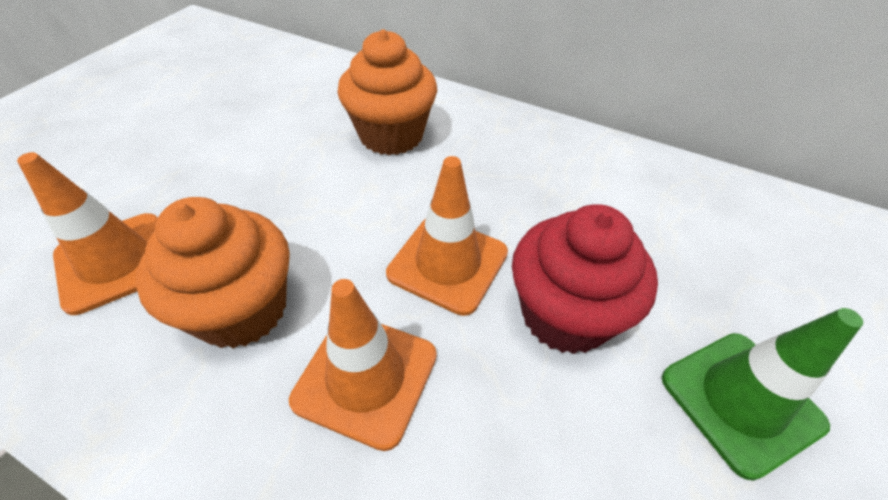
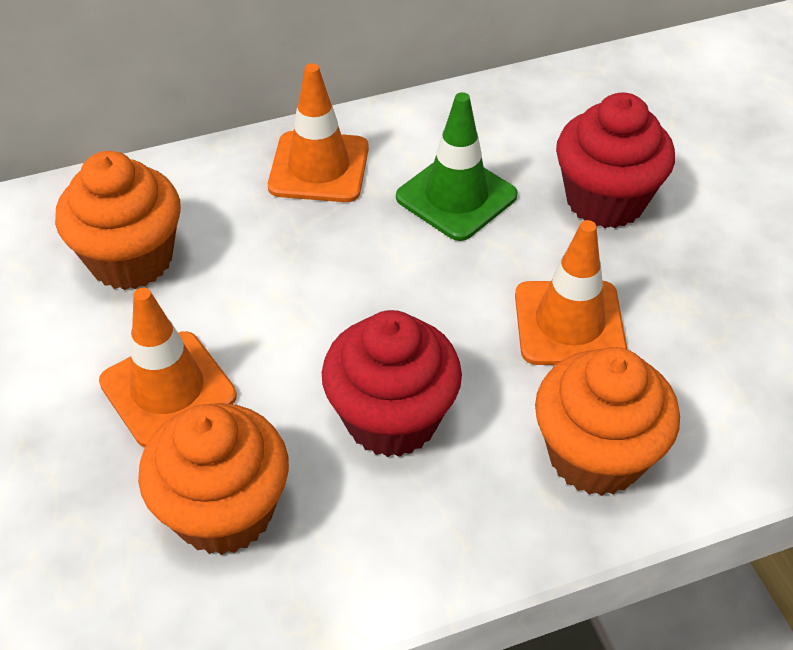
orange cupcake: [135,197,290,349] [337,29,437,155] = 2 -> [55,151,181,290] [138,403,289,555] [535,347,680,496] = 3
red cupcake: [512,205,658,354] = 1 -> [322,310,462,457] [556,93,675,228] = 2

